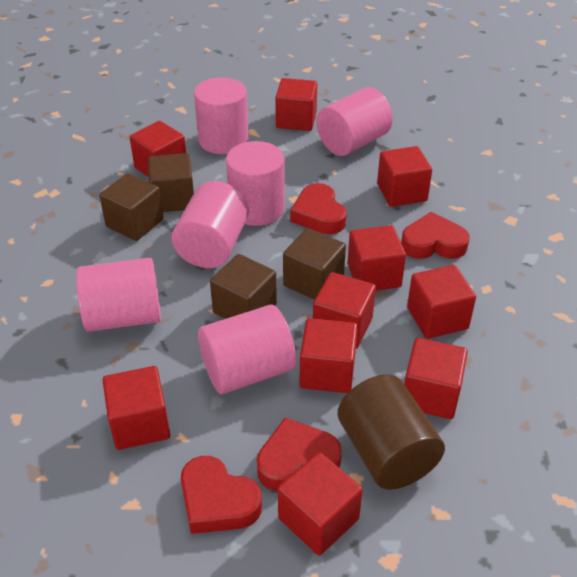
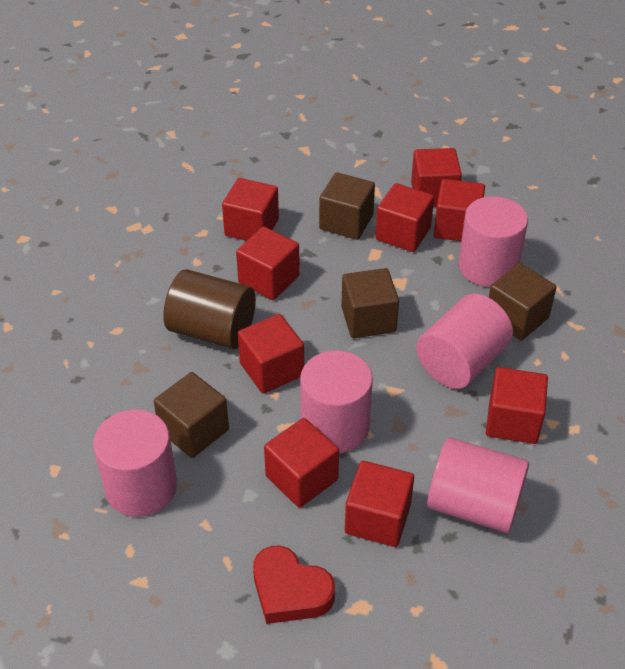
pink cylinder: [76,258,161,332] [172,181,249,268] [194,77,249,154] [198,305,296,394] [226,141,285,226] [317,87,393,156] = 6 -> [93,409,177,517] [300,350,373,453] [416,294,513,389] [427,438,529,533] [458,196,528,287] = 5
red cube: [102,366,170,450] [129,121,186,177] [275,78,317,131] [278,452,363,555] [299,318,358,393] [313,272,376,349] [348,225,406,291] [377,146,432,207] [404,338,468,419] [407,265,476,339] = 10 -> [222,178,279,241] [236,227,300,300] [238,314,304,394] [264,418,339,508] [345,461,414,547] [375,183,434,252] [411,148,462,207] [434,179,485,241] [486,367,548,444] = 9
red heart: [181,456,262,534] [257,417,342,491] [290,183,347,234] [401,212,470,259] = 4 -> [253,546,335,624] = 1

